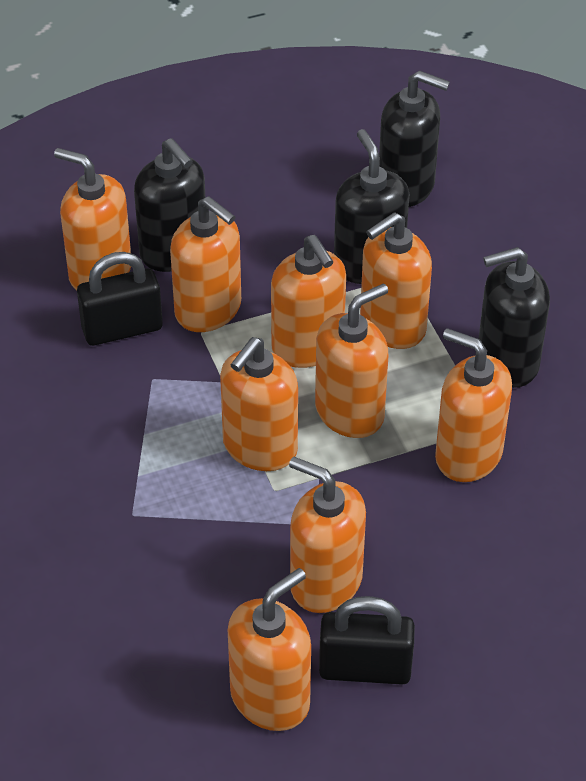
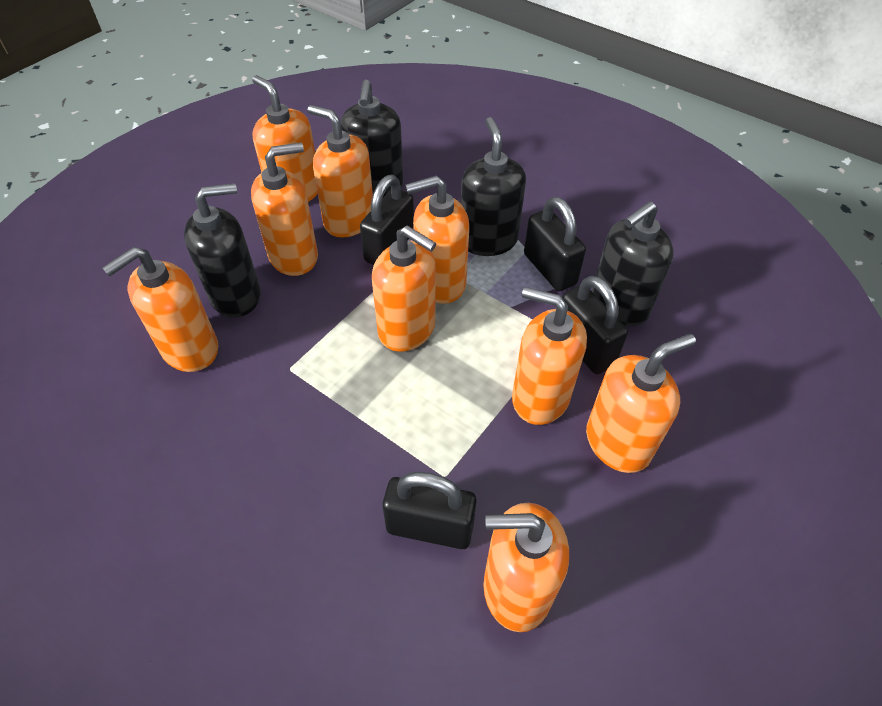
black padlock: [77,252,163,346] [319,596,415,685] = 2 -> [360,175,414,265] [383,472,477,549] [524,197,586,291] [562,276,628,374] = 4

